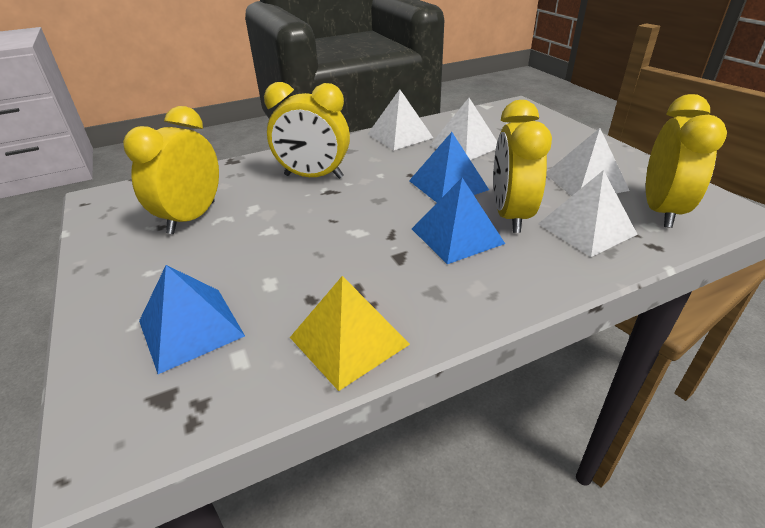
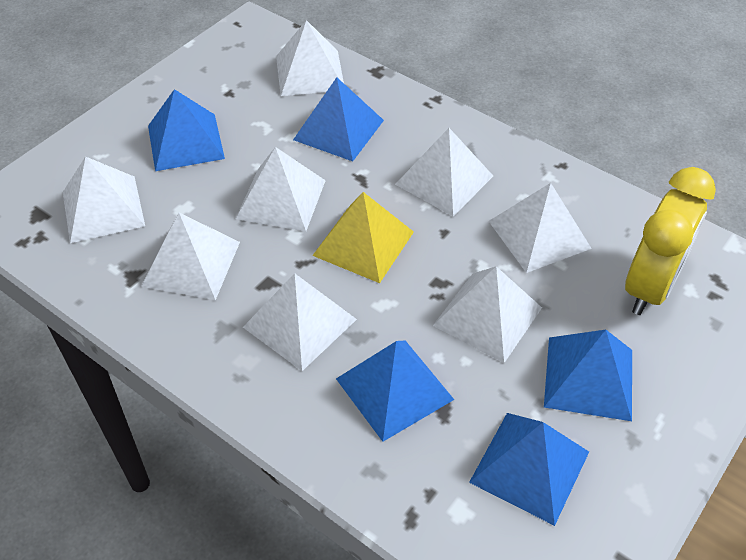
blue pyramid: [139,265,245,374] [409,132,489,203] [412,178,505,264] = 3 -> [148,89,225,171] [293,77,384,161] [336,340,454,442] [469,413,589,526] [544,330,632,421] = 5
white pyramid: [368,89,433,150] [429,98,497,160] [538,170,638,257] [546,128,630,196] = 4 -> [63,156,145,243] [141,213,240,300] [236,147,326,232] [243,273,357,371] [276,20,344,96] [395,128,493,216] [433,266,542,363] [489,183,592,273] = 8
yellow clock: [123,106,219,234] [264,82,350,179] [493,100,552,233] [646,94,727,228] = 4 -> [625,167,716,315] = 1

